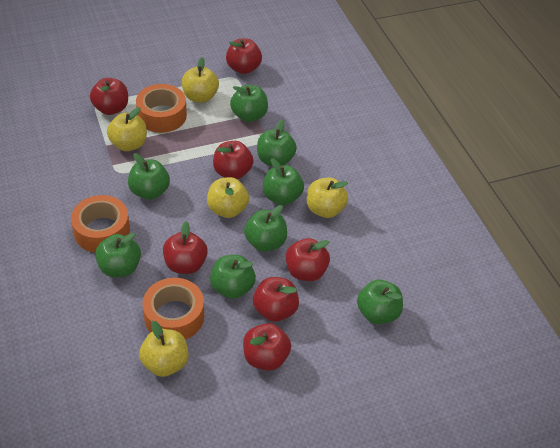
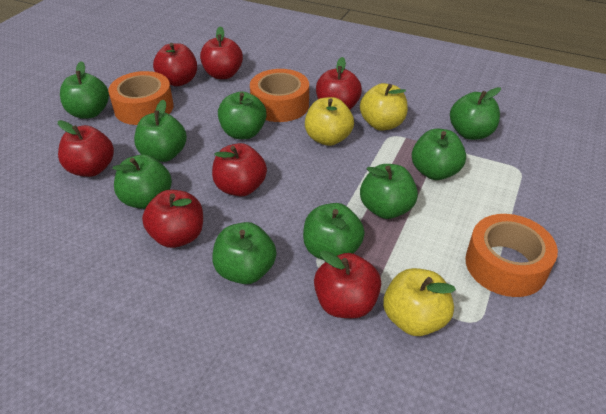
green apple: [95,233,141,277] [128,153,170,200] [210,255,256,299] [230,85,268,122] [244,205,287,252] [257,119,297,166] [263,158,304,205] [357,280,403,324] = 8 -> [60,61,109,119] [112,155,172,209] [134,100,187,162] [212,222,276,284] [218,91,267,139] [303,203,365,260] [360,164,418,219] [412,129,466,180] [450,87,501,140] = 9
yellow apple: [107,107,147,151] [139,321,188,377] [182,57,219,103] [207,177,249,218] [307,178,348,218] = 5 -> [305,97,354,146] [360,83,408,131] [383,268,456,336] = 3

